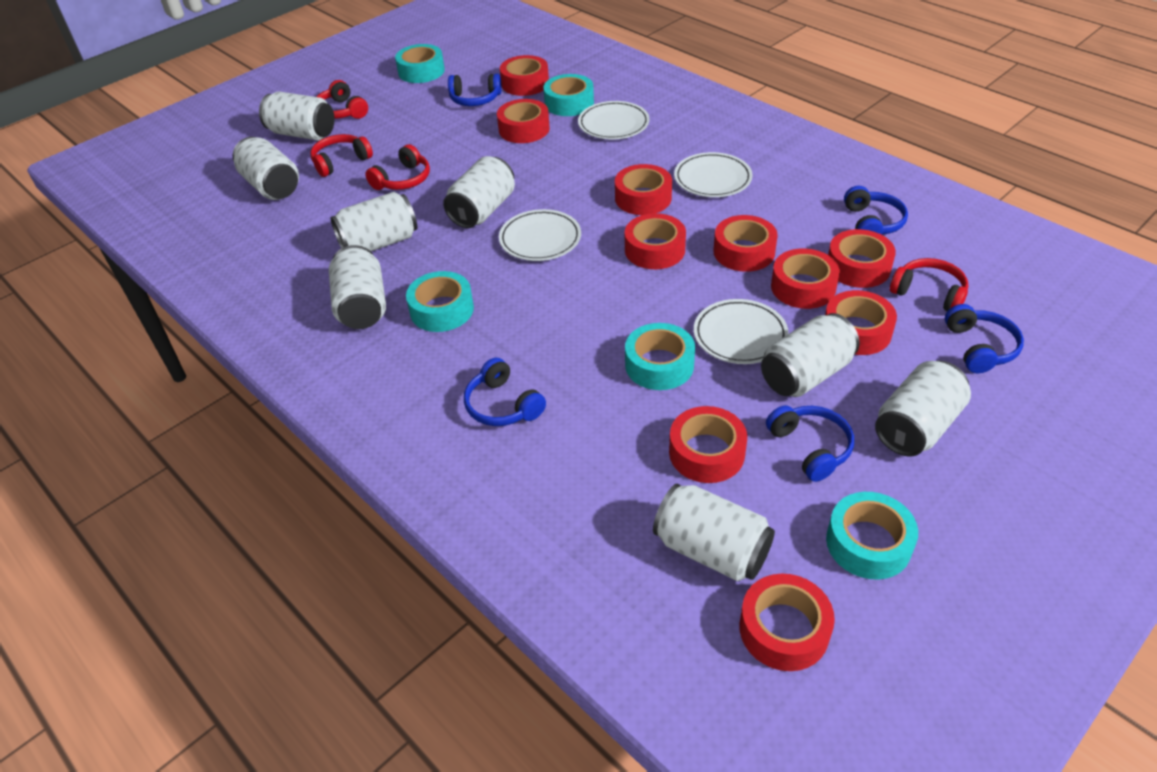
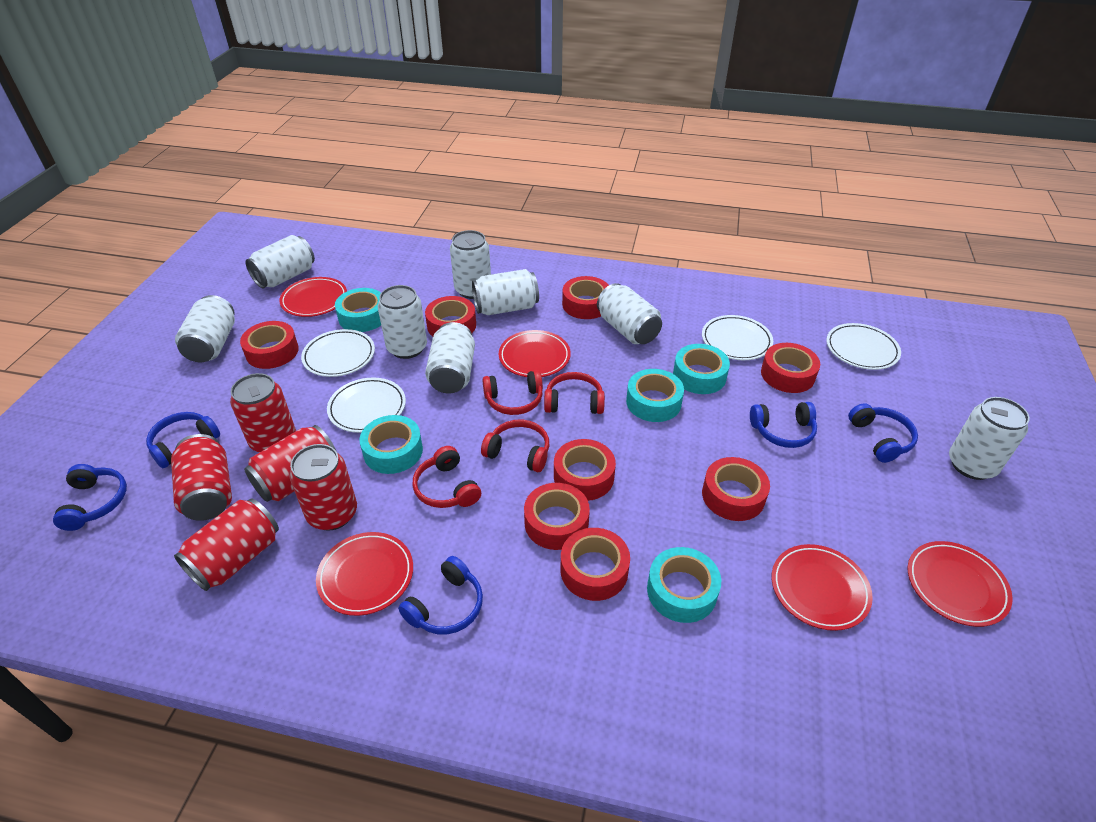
red can: none = 0 -> [171,434,232,521] [174,498,279,591] [230,373,296,452] [244,425,337,502] [289,444,357,531] = 5
red plate: none = 0 -> [279,277,347,317] [316,532,413,616] [499,330,571,377] [772,544,873,631] [908,541,1013,627] = 5
red tape: [497,99,550,143] [500,55,549,96] [615,164,672,215] [625,213,686,269] [669,406,747,483] [713,215,778,272] [740,574,835,671] [771,248,840,309] [825,290,897,355] [828,229,896,288] = 10 -> [240,321,299,369] [425,296,476,336] [524,483,590,550] [554,439,616,501] [561,528,630,601] [562,276,609,319] [702,457,770,521] [761,343,820,393] = 8

